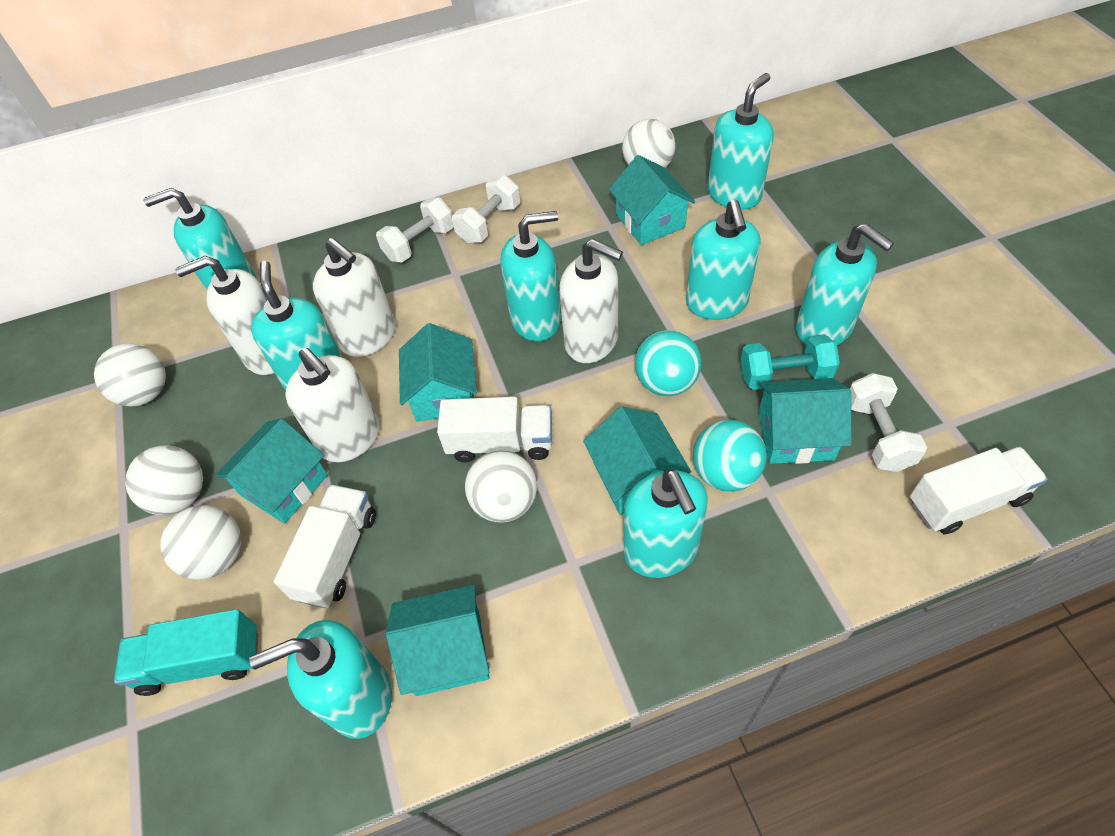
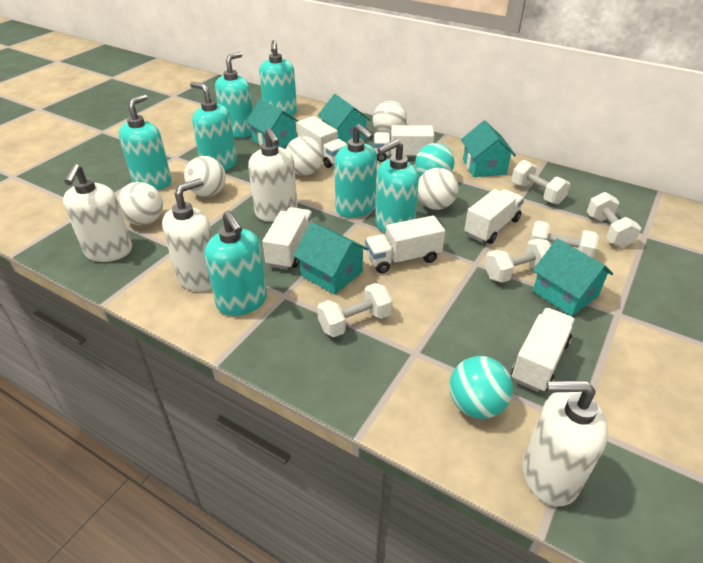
turquoise dumbbell: [740,334,840,390] = 1 -> none = 0
turquoise house: [215,419,328,524] [386,585,490,696] [399,323,477,422] [583,406,691,515] [609,155,695,245] [758,378,852,464] = 6 -> [245,99,299,148] [293,222,369,295] [318,94,371,144] [461,121,516,177] [533,239,613,316] = 5
turquoise soap dispenser: [143,188,256,291] [249,620,392,739] [251,261,343,390] [501,211,561,341] [624,469,708,578] [686,200,761,320] [708,73,774,210] [796,223,894,345] = 8 -> [119,94,172,190] [190,82,237,171] [205,211,267,316] [215,52,253,138] [259,40,297,116] [334,124,377,218] [375,139,419,234] = 7
turquoise truck: [114,609,258,696] = 1 -> none = 0
white dumbbell: [376,197,454,263] [452,175,520,243] [850,373,927,472] = 3 -> [317,283,393,337] [485,239,551,283] [511,160,570,204] [530,221,599,258] [587,192,641,248] = 5
white truck: [274,484,376,608] [437,397,552,462] [910,446,1048,534] = 3 -> [262,207,312,270] [297,116,347,168] [365,215,445,274] [374,125,434,162] [464,189,524,244] [511,308,575,392] = 6

